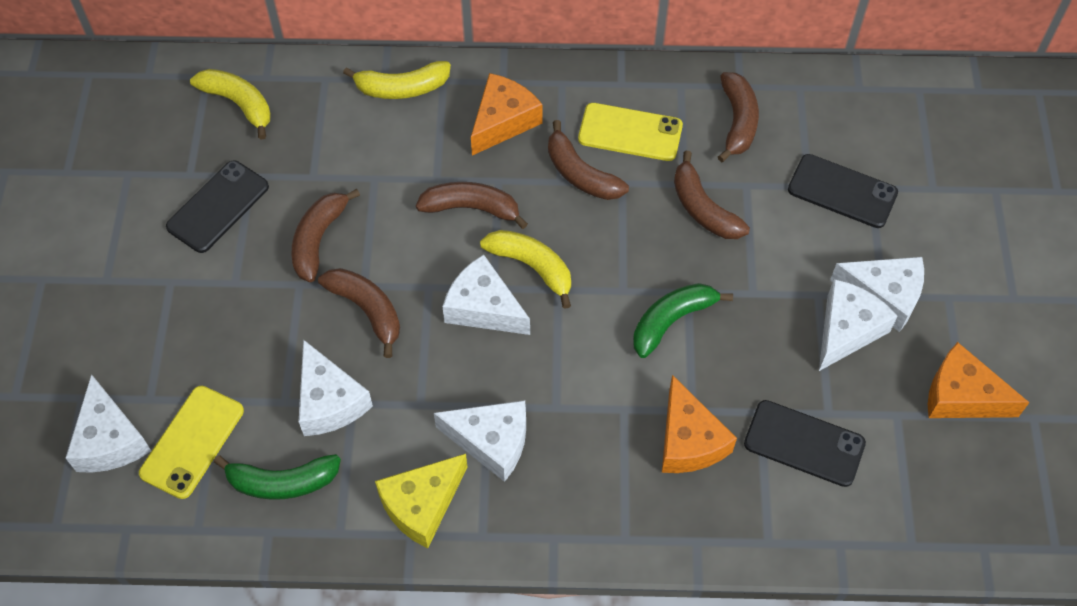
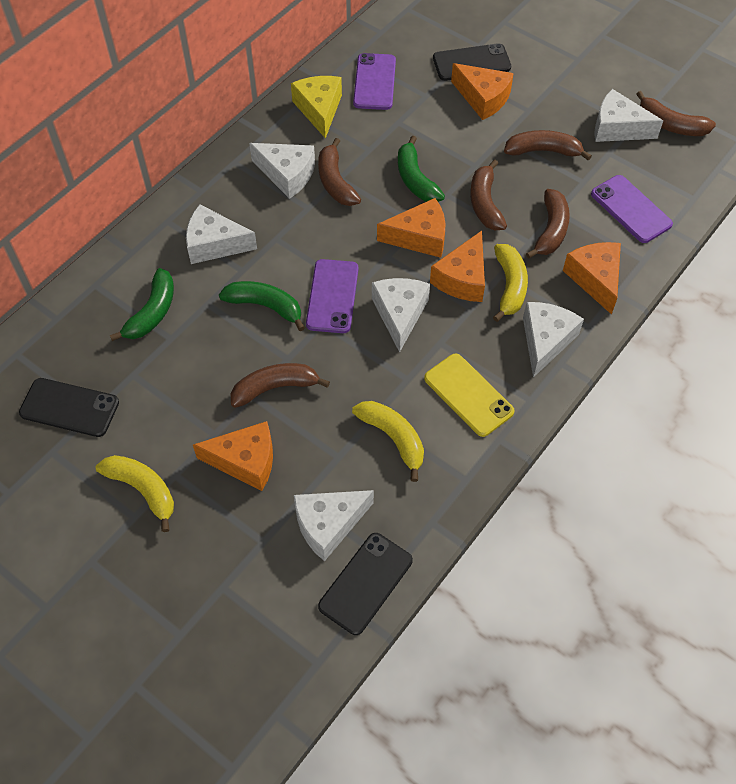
green banana: [214,454,341,500] [633,283,733,358] = 2 -> [110,268,174,341] [219,281,305,331] [398,135,445,202] = 3
orange cheese: [471,73,543,156] [662,375,737,473] [928,342,1030,418] = 3 -> [193,421,273,491] [377,198,445,258] [430,231,485,302] [451,63,514,120] [563,242,621,315] = 5
purple phone: none = 0 -> [306,259,359,333] [353,53,396,110] [591,175,673,243] = 3
yellow phone: [139,386,244,499] [578,103,683,161] = 2 -> [424,354,515,437] = 1

